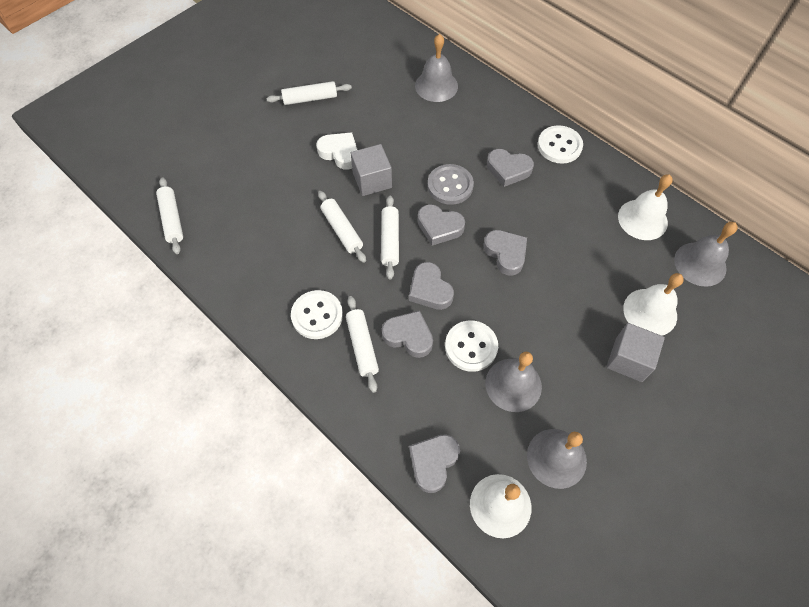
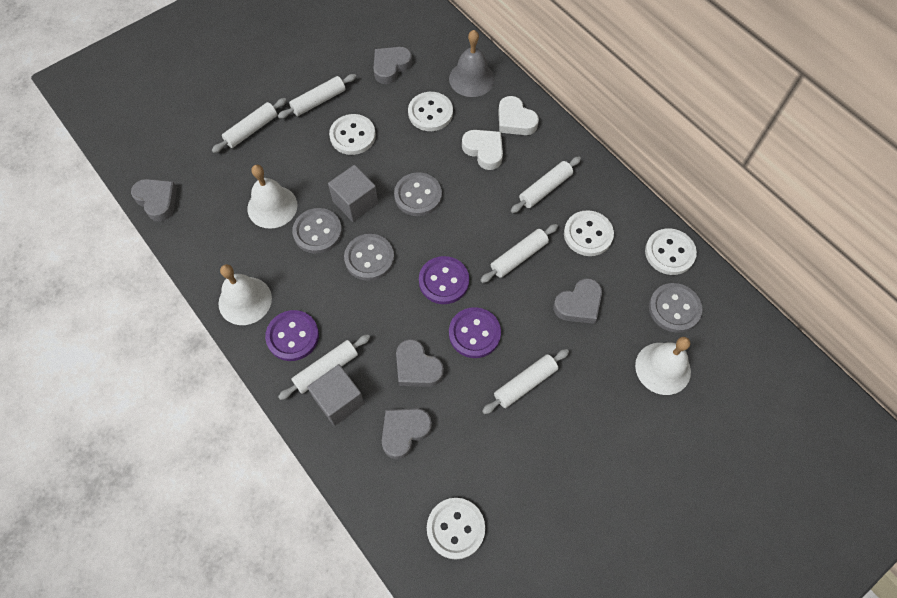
grey bell: [415,34,458,102] [485,352,542,412] [527,429,587,489] [674,222,738,287] = 4 -> [449,30,495,97] = 1
grey button: [427,164,474,205] = 1 -> [292,208,342,254] [344,234,394,281] [394,172,442,216] [649,283,703,333] = 4
grey heart: [382,311,433,358] [409,262,454,310] [409,434,460,493] [417,204,465,245] [483,230,527,276] [487,149,534,187] = 6 -> [131,179,177,222] [373,47,412,84] [382,408,432,459] [396,339,444,387] [553,278,602,324] = 5
purple button: none = 0 -> [265,310,319,361] [419,256,469,304] [449,307,501,358] = 3
white button: [291,290,343,339] [445,320,498,372] [538,125,583,164] = 3 -> [329,114,376,155] [408,92,453,131] [427,498,485,560] [564,210,614,256] [645,228,697,275] = 5
white heart: [316,132,357,170] = 1 -> [462,130,503,170] [498,96,539,135] = 2
white rolling pin: [156,177,183,254] [266,81,352,105] [318,191,366,263] [346,296,379,393] [381,196,399,279] = 5 -> [212,98,287,153] [278,74,356,119] [278,335,370,400] [480,224,558,283] [482,349,569,414] [511,157,581,213] = 6

